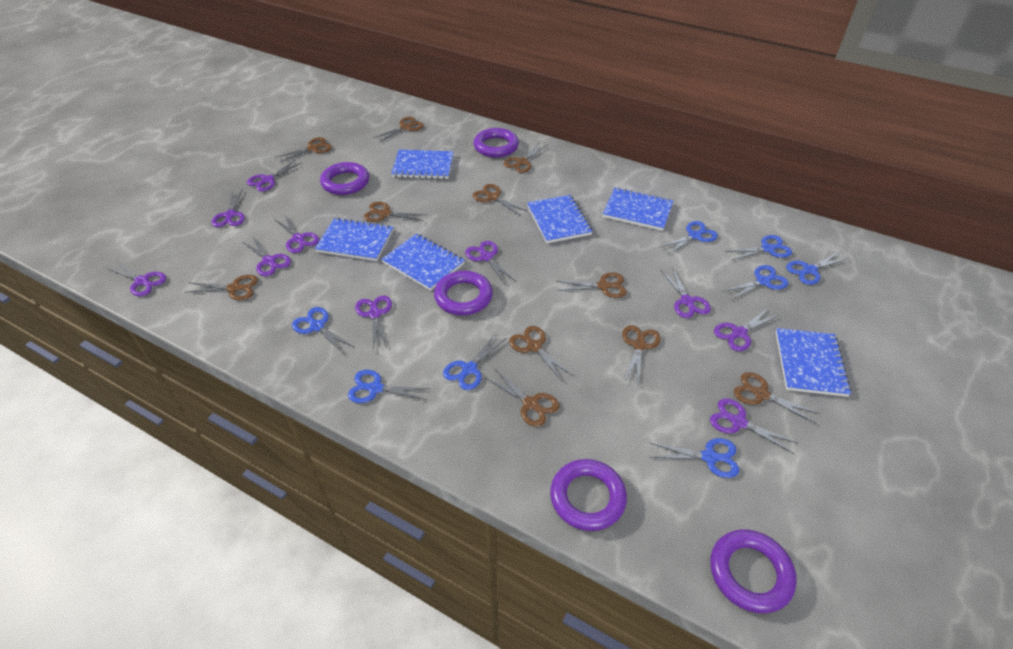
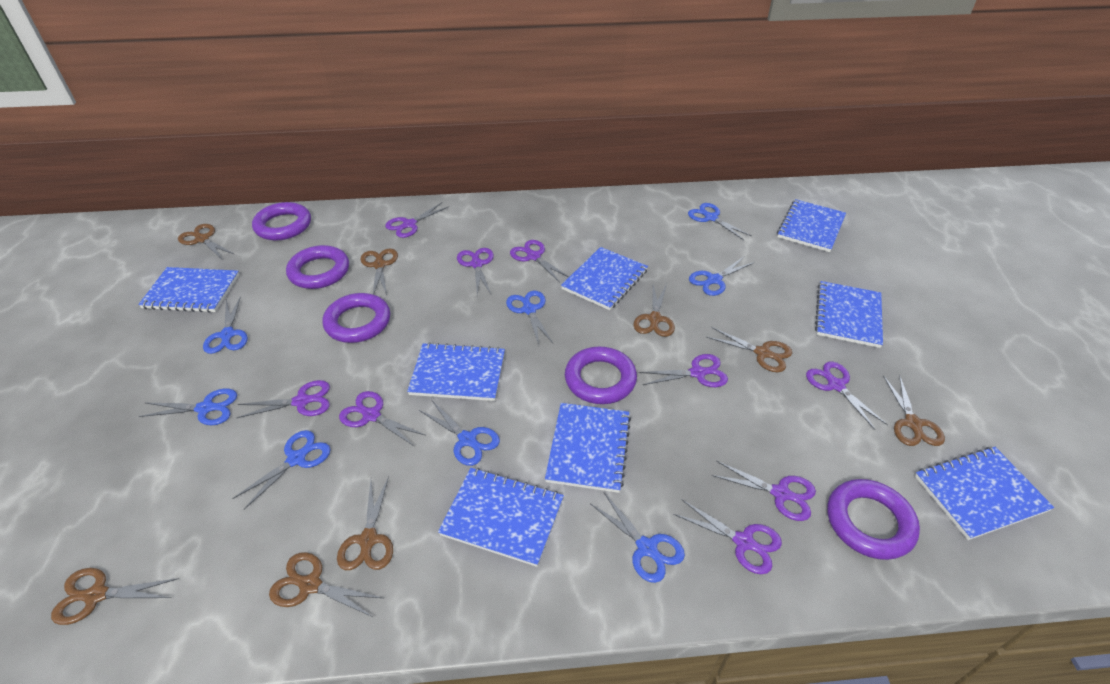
blue notebook: [314,218,393,261] [382,233,465,291] [391,150,454,179] [527,195,593,243] [603,188,673,231] [776,328,852,397] = 6 -> [138,267,239,313] [407,342,505,401] [438,468,564,567] [545,403,631,493] [561,247,648,310] [777,199,846,252] [815,281,883,348] [915,447,1054,540] = 8
brown scissors: [185,275,258,300] [275,137,332,163] [364,202,427,222] [374,117,424,143] [473,184,527,216] [485,369,560,427] [504,143,547,173] [509,326,574,382] [556,272,627,298] [622,325,661,386] [734,372,820,424] = 11 -> [51,568,179,625] [178,224,235,259] [269,552,383,617] [337,476,393,570] [361,249,398,295] [633,284,675,337] [707,327,792,372] [883,375,945,446] = 8
purple scissors: [106,260,166,297] [211,189,245,227] [243,237,291,276] [247,160,301,191] [274,215,319,253] [355,296,392,350] [465,241,516,284] [661,267,711,318] [710,398,798,454] [714,308,779,351] = 10 -> [237,380,330,418] [339,391,425,447] [385,203,450,238] [457,248,494,295] [510,240,569,283] [639,354,728,387] [673,499,782,574] [711,461,816,521] [806,361,888,430] = 9

